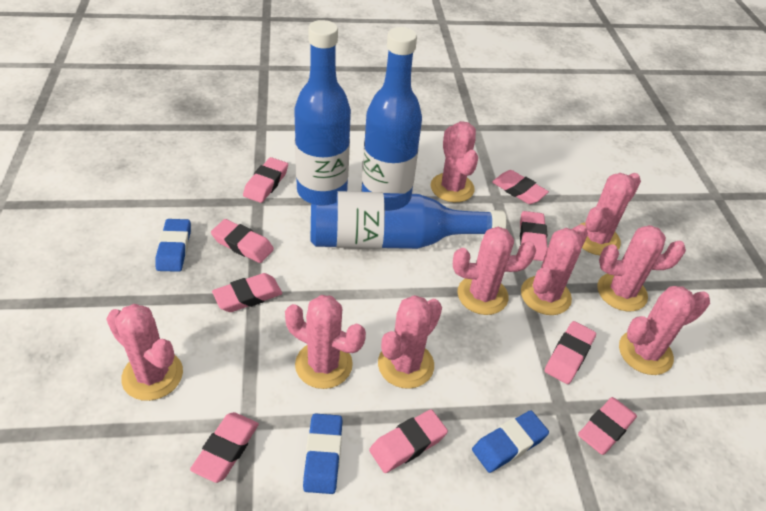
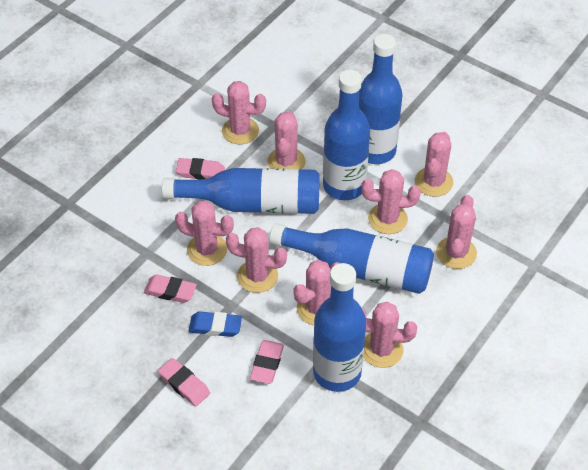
blue bottle: [294,20,351,203] [311,191,506,249] [361,27,422,194] = 3 -> [162,168,320,214] [269,223,434,294] [313,263,366,392] [323,70,370,200] [359,34,403,164] = 5
blue eraser: [155,219,191,272] [303,413,343,494] [472,410,549,473] = 3 -> [189,311,242,337] = 1
pink eraser: [190,412,259,483] [211,219,274,263] [212,273,282,312] [243,157,288,203] [369,409,448,473] [492,170,549,204] [520,211,548,261] [545,321,596,384] [578,397,637,455] = 9 -> [144,275,197,303] [158,358,210,407] [176,158,225,180] [250,340,284,384] = 4

